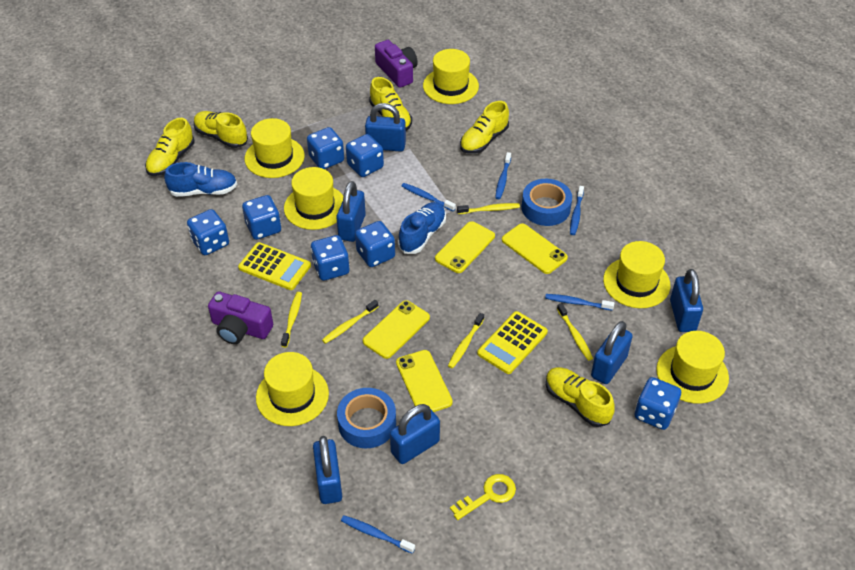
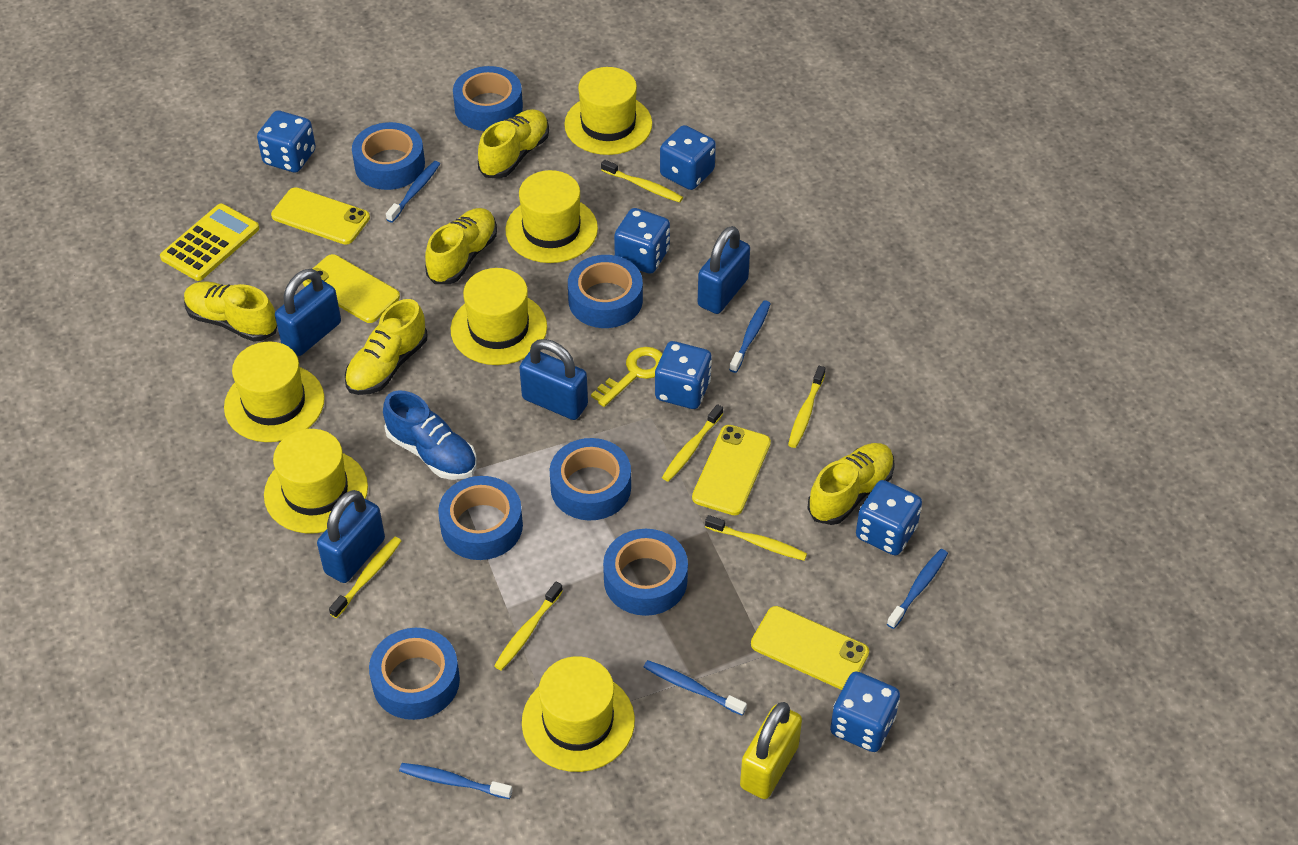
blue dice: [187,209,229,255] [242,195,281,240] [307,127,344,169] [311,235,350,281] [346,134,384,177] [355,221,395,267] [635,377,681,430] = 7 -> [257,110,316,173] [614,208,670,274] [655,341,712,409] [660,125,716,190] [830,671,900,752] [856,480,922,555] = 6
blue padlock: [313,436,342,504] [336,181,366,242] [365,103,406,152] [390,404,440,464] [591,321,633,384] [670,269,703,332] = 6 -> [275,269,341,356] [317,490,385,583] [519,339,588,420] [698,226,750,314] = 4
blue shoe: [164,162,237,197] [398,202,446,254] = 2 -> [383,390,477,480] = 1
blue tape: [337,388,396,448] [522,179,572,226] = 2 -> [352,122,425,190] [369,628,460,720] [438,476,523,560] [453,66,523,131] [550,438,631,520] [568,255,643,328] [603,529,688,616] = 7
purple camera: [208,291,273,344] [375,40,418,88] = 2 -> none = 0
yellow calculator: [238,242,311,290] [477,311,548,374] = 2 -> [160,204,259,281] = 1
yellow padlock: none = 0 -> [740,702,802,799] = 1
yellow toothbrush: [281,292,302,348] [322,300,378,344] [448,313,484,369] [457,203,520,214] [557,303,593,361] = 5 -> [329,537,401,618] [494,582,563,670] [601,160,683,203] [662,404,723,482] [705,515,807,561] [788,366,825,448] = 6

